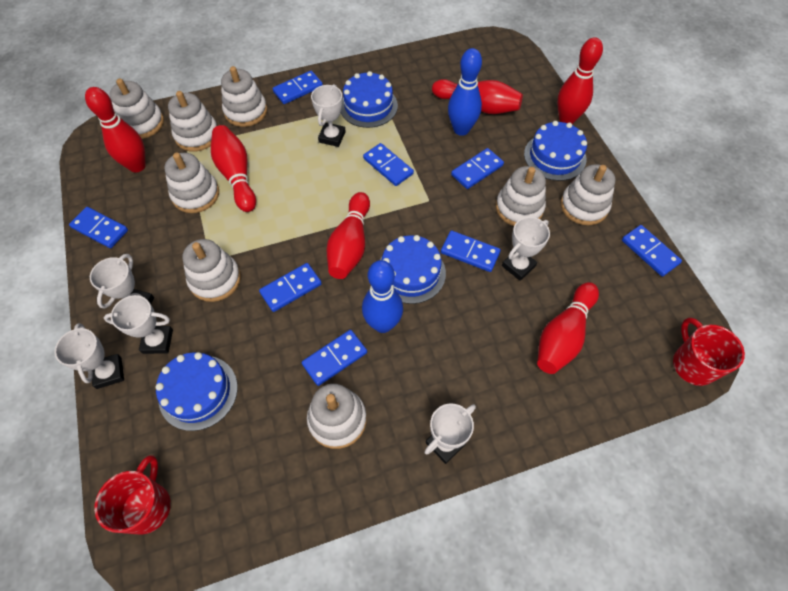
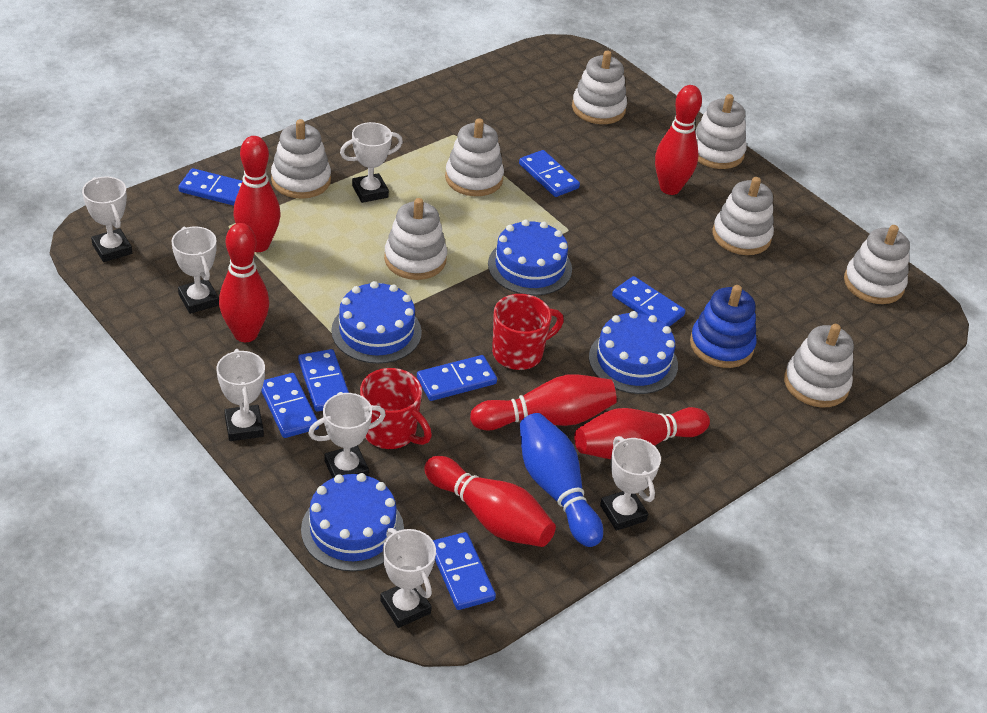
blue bowling pin: [362,260,403,333] [448,48,482,136] = 2 -> [520,413,603,547] = 1
blue domino: [69,207,128,248] [259,263,322,312] [273,71,323,104] [302,330,367,386] [363,143,414,186] [441,231,501,272] [451,148,504,189] [622,225,682,277] = 8 -> [178,168,243,206] [261,373,319,438] [298,349,349,412] [417,355,497,401] [433,532,496,610] [519,150,580,197] [612,276,685,327] = 7
blue stacking toy: none = 0 -> [690,285,756,368] = 1
white trophy: [55,323,124,389] [90,254,154,309] [104,295,173,354] [311,84,346,147] [424,403,476,464] [502,217,550,281] = 6 -> [82,176,132,262] [172,226,219,314] [216,349,265,441] [308,393,386,478] [340,122,403,203] [380,528,436,628] [600,436,661,531] = 7

